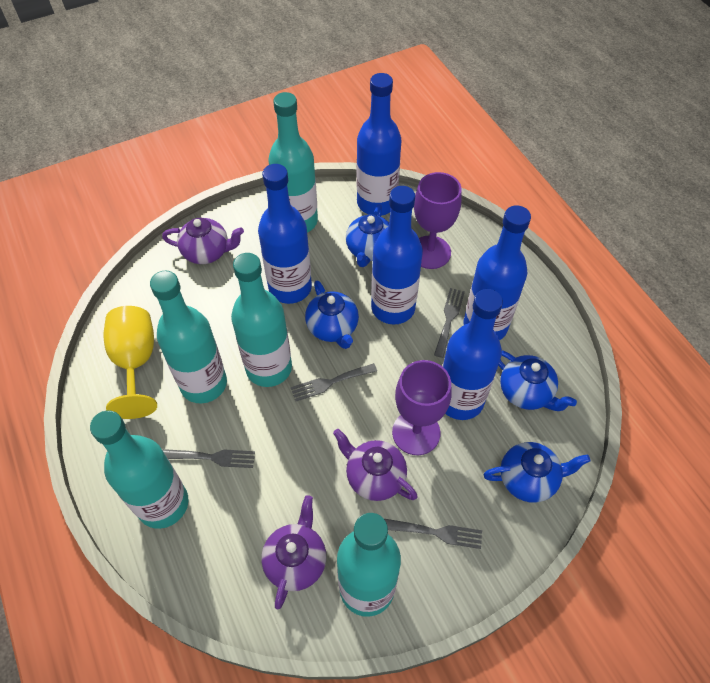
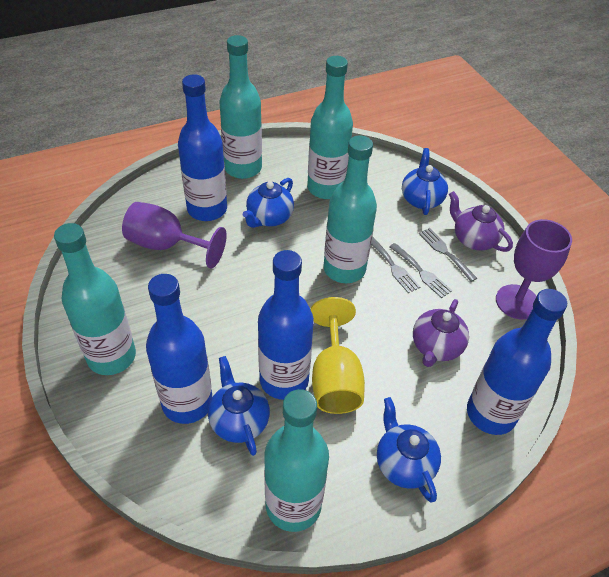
blue bottle: [258,164,312,304] [357,73,402,216] [371,186,423,324] [442,289,503,420] [464,205,531,340] = 5 -> [146,274,213,424] [178,74,227,221] [258,250,314,400] [467,289,567,435] = 4
grey fork: [162,449,255,468] [291,363,377,401] [384,519,482,549] [434,288,465,358] = 4 -> [371,236,420,293] [389,243,452,298] [419,228,477,282] = 3
purple teapot: [162,218,244,264] [262,495,327,610] [333,429,418,501] = 3 -> [413,299,469,367] [449,191,513,252] = 2

